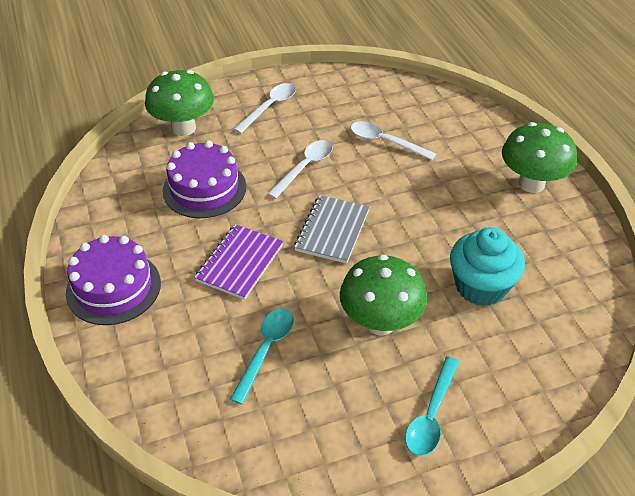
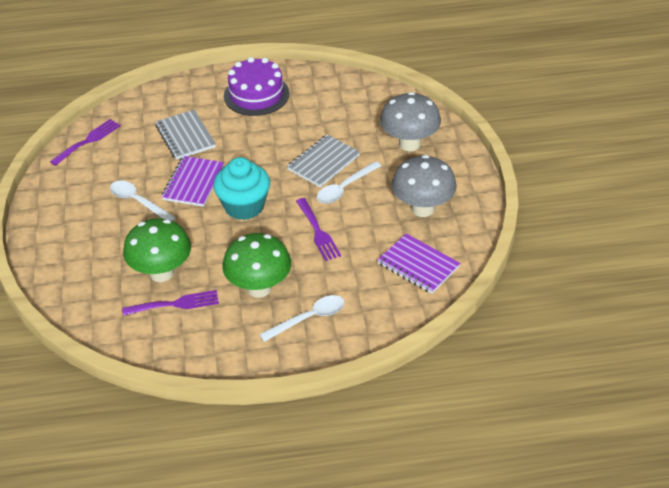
green mushroom: [145,70,214,136] [340,255,427,335] [502,122,577,193] = 3 -> [123,218,191,282] [223,233,291,298] = 2
grey mushroom: none = 0 -> [380,92,441,151] [392,155,457,217] = 2
grey notebook: [294,195,370,264] = 1 -> [156,110,216,160] [287,135,360,187] = 2
purple cake: [66,235,161,325] [163,141,246,218] = 2 -> [224,57,290,116] = 1
purple fork: none = 0 -> [50,119,121,166] [122,290,219,316] [296,198,341,261] = 3
purple notebook: [194,224,283,300] = 1 -> [162,156,224,207] [377,233,461,294] = 2
turquoise spoon: [230,308,294,404] [405,356,459,456] = 2 -> none = 0

